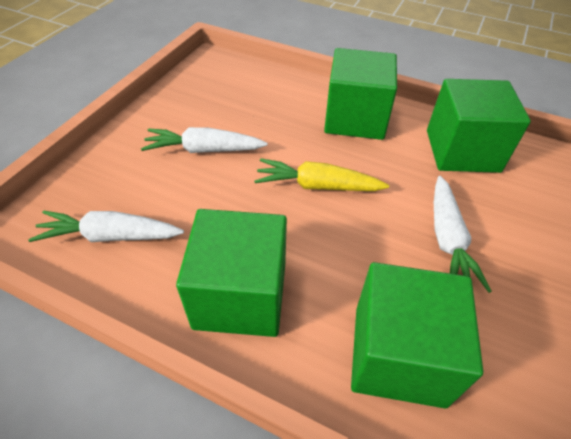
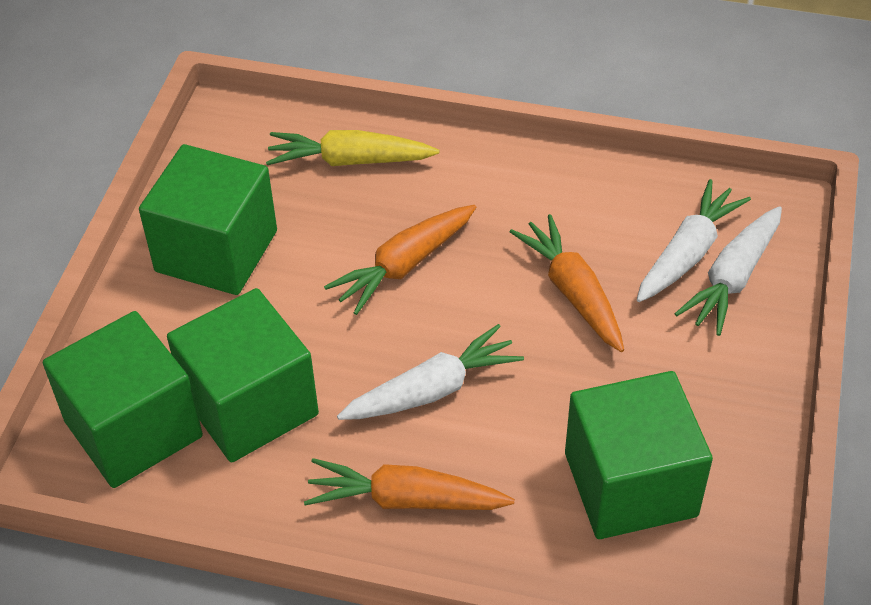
orange carrot: none = 0 -> [304,458,515,510] [324,205,476,315] [510,214,624,352] = 3

